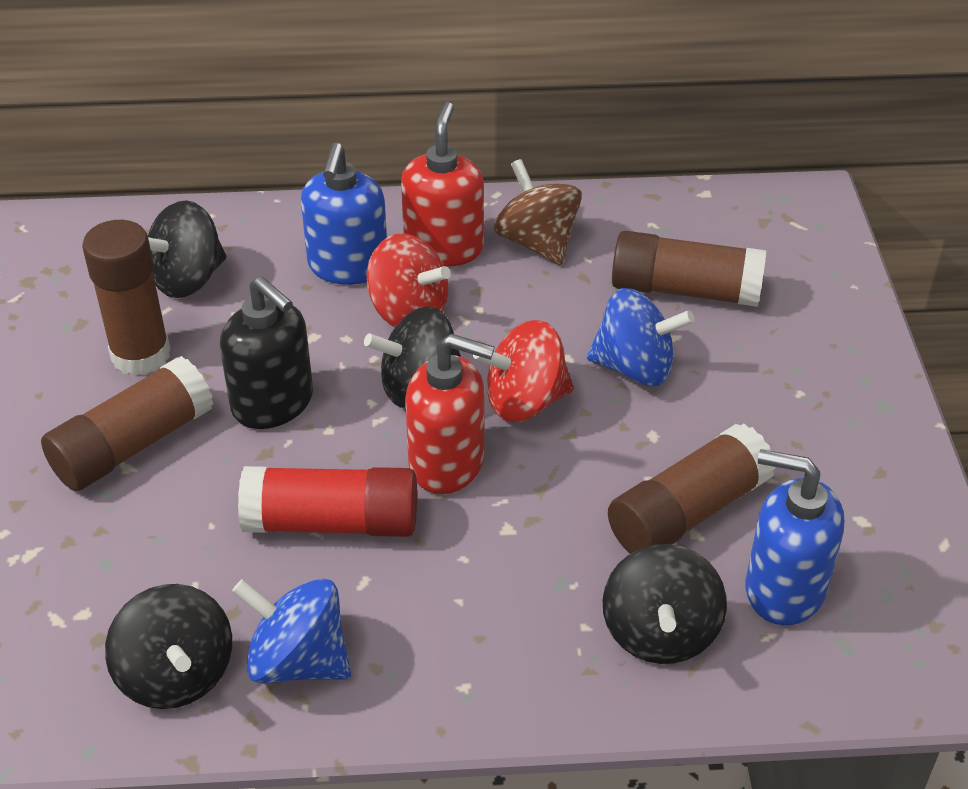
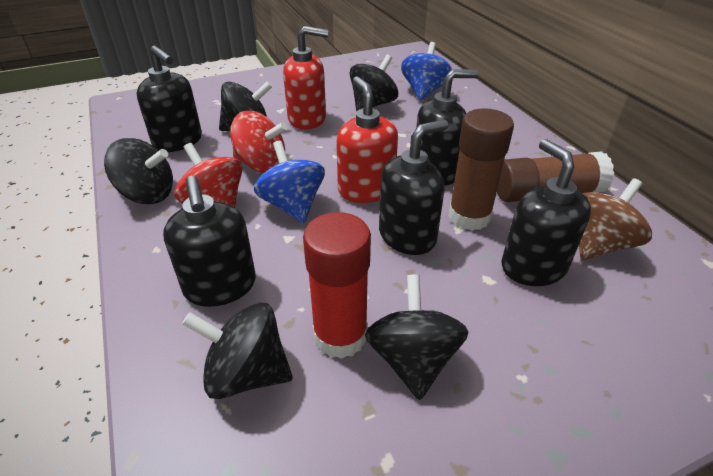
black soap dispenser: [220,276,313,429] = 1 -> [137,46,202,152] [163,176,256,307] [379,120,448,255] [416,69,479,186] [501,139,591,286] = 5
black spinning top: [105,584,232,709] [148,200,226,298] [364,306,461,408] [603,544,727,664] = 4 -> [104,138,173,204] [182,302,293,399] [219,81,272,131] [350,55,398,111] [365,275,469,400] = 5
blue soap dispenser: [301,143,387,285] [746,449,844,625] = 2 -> none = 0
brown glue stick: [41,356,213,491] [82,220,170,376] [608,423,776,554] [612,231,766,307] = 4 -> [448,108,514,231] [497,151,614,202] = 2

